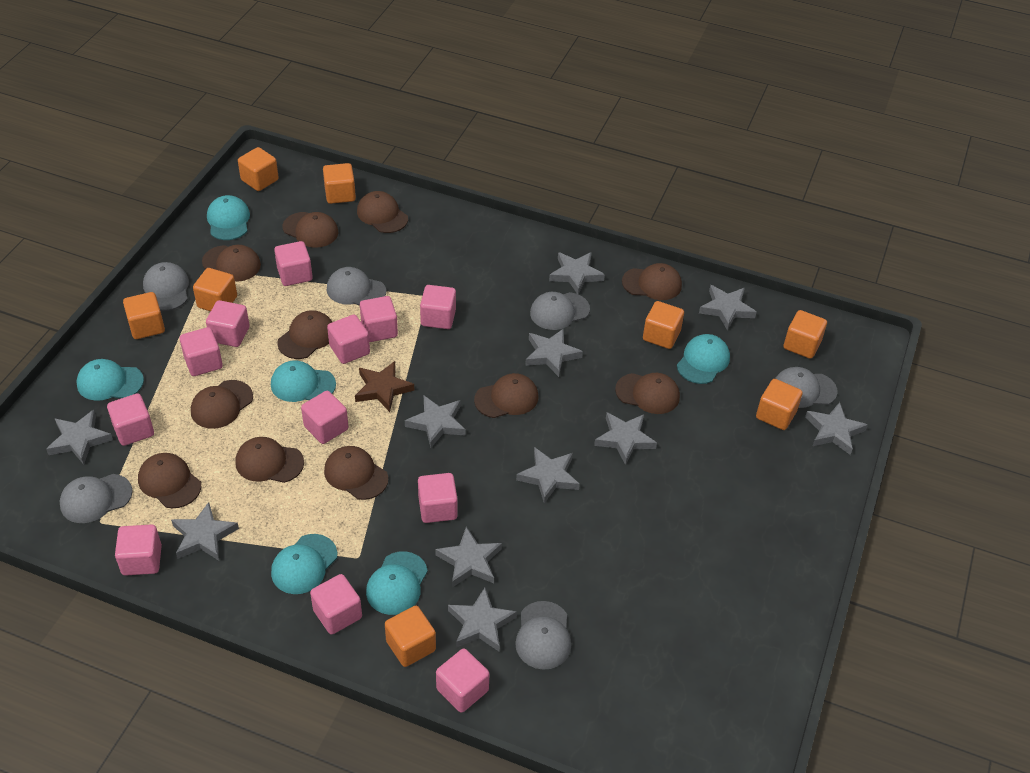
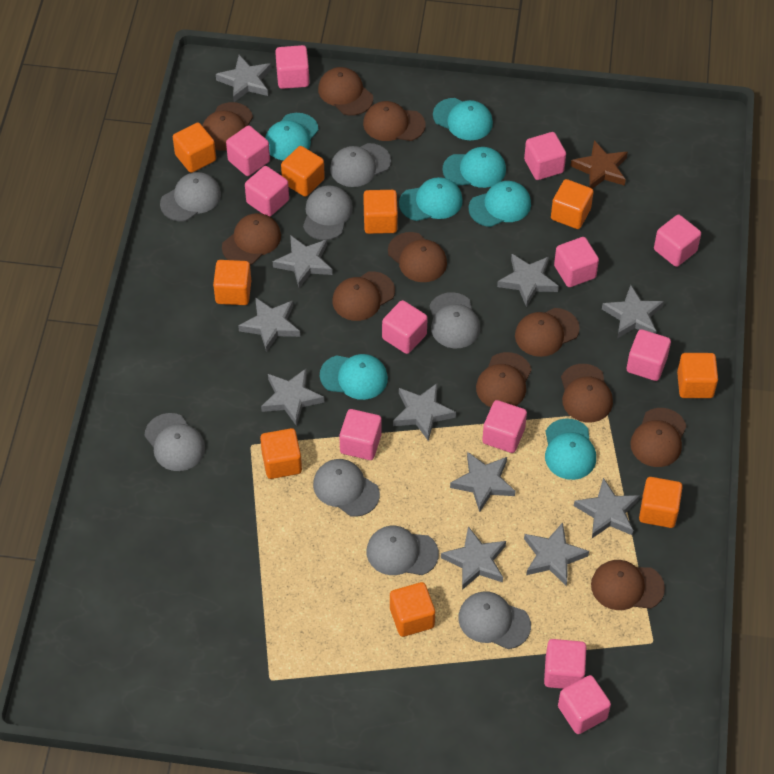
grey cap: [59,474,133,523] [143,262,189,311] [327,267,386,306] [515,601,571,670] [530,292,590,330] [775,367,838,408] = 6 -> [145,413,205,471] [160,172,221,222] [303,185,353,240] [313,459,380,517] [330,143,391,187] [366,526,439,575] [429,292,480,348] [458,591,531,649] = 8
orange cube: [123,292,165,339] [193,268,237,311] [238,147,279,191] [323,163,356,204] [385,606,436,667] [643,301,684,349] [756,379,803,430] [784,310,827,359] = 8 -> [173,123,216,173] [213,260,251,305] [260,428,302,479] [281,146,325,197] [364,190,398,234] [390,582,435,637] [551,179,594,229] [639,477,683,528] [677,353,718,398] = 9
turquoise cap: [76,359,144,401] [207,195,250,240] [271,360,336,402] [271,534,337,594] [366,551,428,615] [677,334,730,384] = 6 -> [265,113,319,160] [320,354,388,400] [399,177,463,221] [433,98,493,140] [442,147,506,188] [469,181,531,227] [545,418,596,480] = 7

